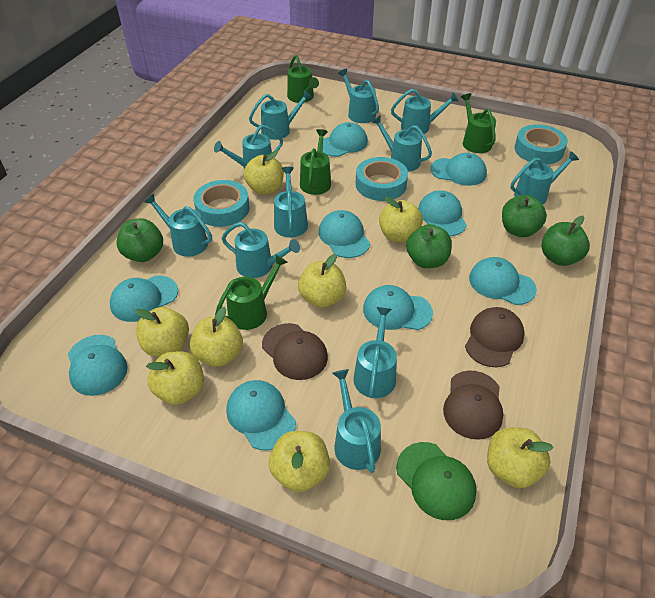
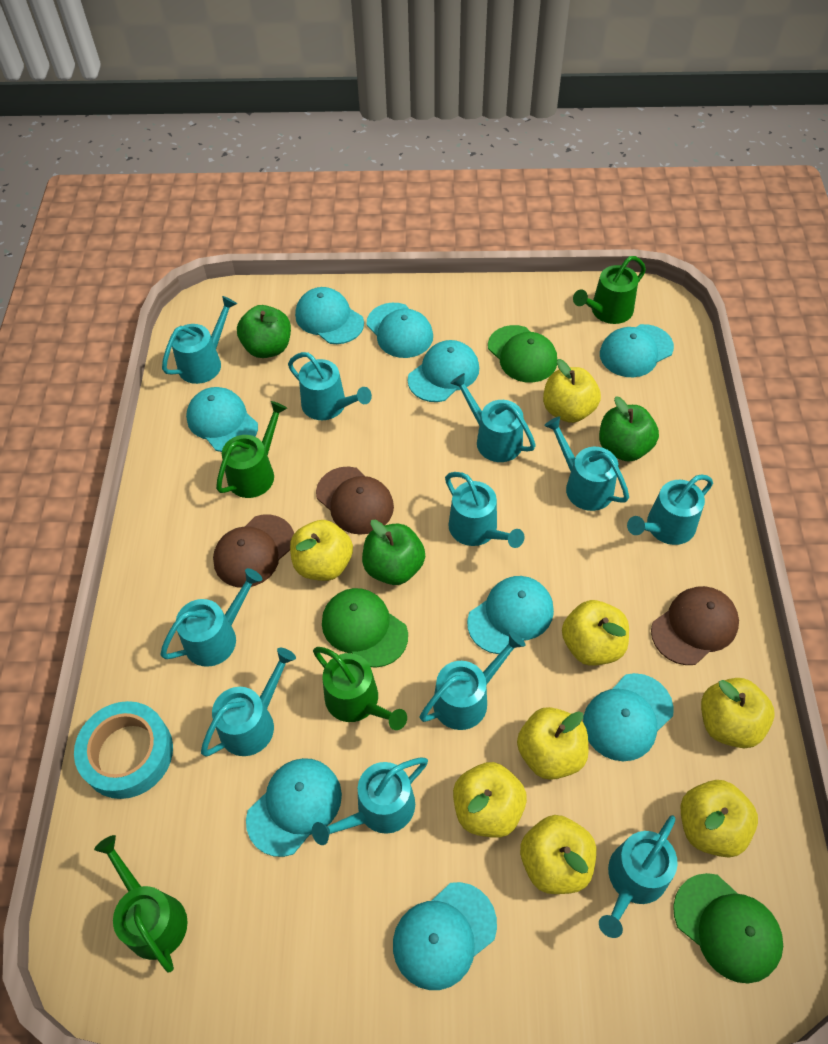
green apple: [116,218,163,262] [406,224,452,268] [502,195,547,237] [541,216,590,266] = 4 -> [237,305,291,358] [362,520,425,585] [599,396,659,462] = 3
green cap: [396,442,477,520] = 1 -> [322,588,408,668] [488,325,557,383] [673,873,783,983] = 3
turquoise tape: [193,180,250,227] [355,157,408,201] [515,124,568,164] = 3 -> [74,701,173,799] = 1

